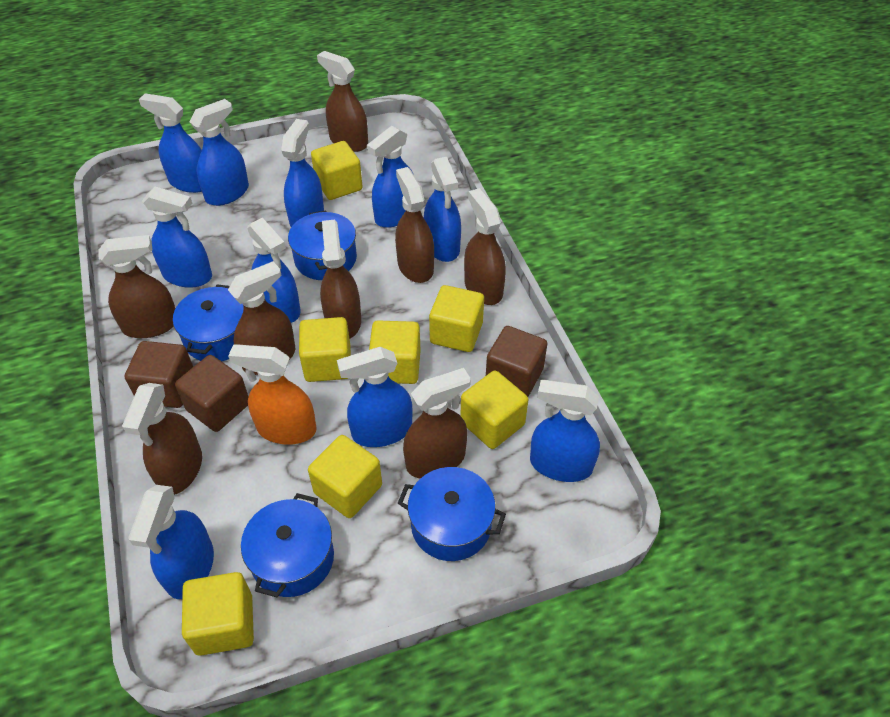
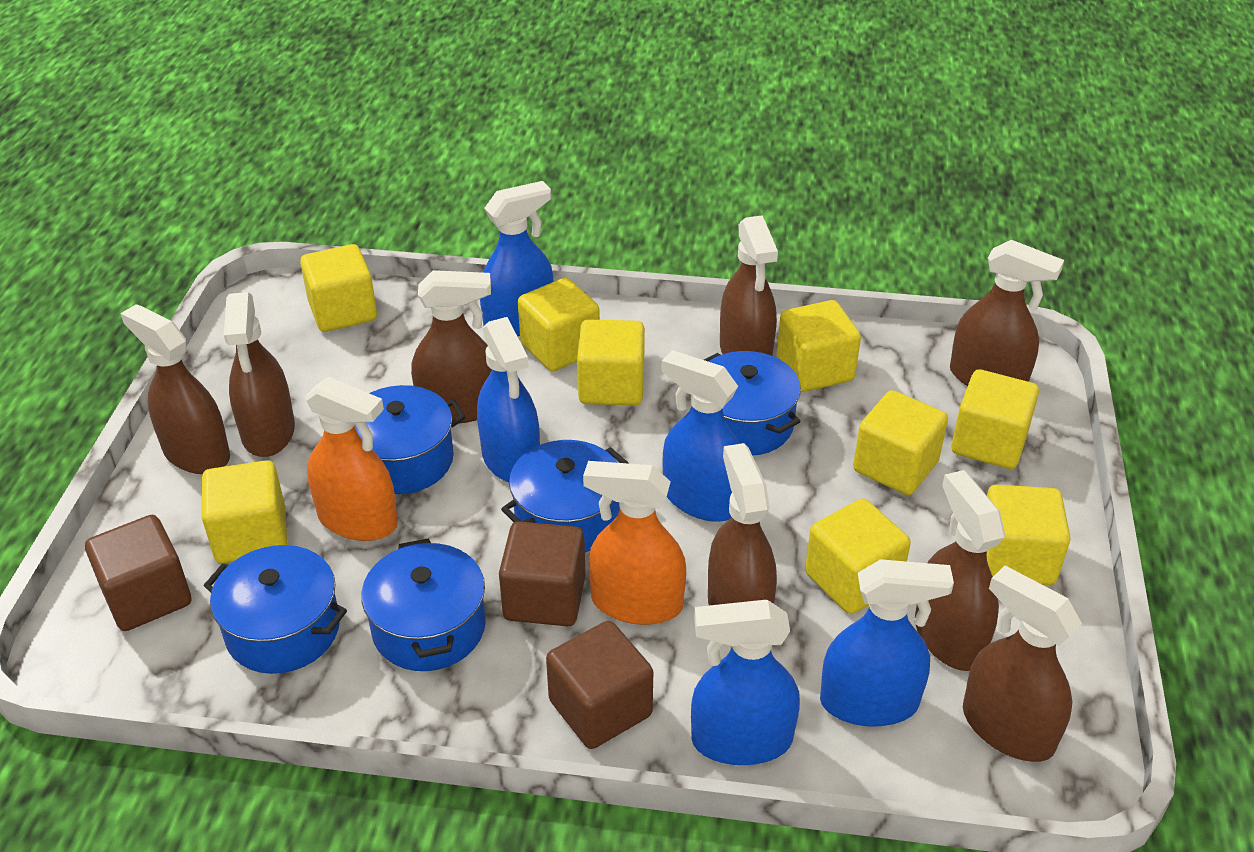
blue pot: [173,284,244,361] [241,493,334,597] [288,211,357,280] [398,467,506,561] = 4 -> [204,545,347,674] [355,385,465,494] [361,539,486,671] [501,440,629,552] [704,351,801,456] = 5
blue spray bottle: [128,485,214,599] [139,93,202,193] [142,187,212,288] [190,99,249,206] [247,218,300,323] [281,119,324,227] [337,347,413,447] [367,126,413,228] [424,157,461,262] [530,380,600,482] = 10 -> [477,317,540,482] [480,181,553,337] [661,350,740,522] [691,600,800,765] [820,559,954,727] = 5
orange spray bottle: [228,344,316,445] = 1 -> [305,377,398,541] [583,461,686,625] = 2
yellow cube: [182,572,254,656] [299,317,351,382] [308,435,382,518] [311,141,363,200] [369,320,421,384] [429,285,484,352] [460,371,528,449] = 7 -> [202,460,287,563] [300,244,377,332] [518,278,600,372] [577,320,645,405] [777,300,861,392] [805,499,911,614] [853,390,948,495] [951,369,1039,469] [987,485,1071,585] = 9

